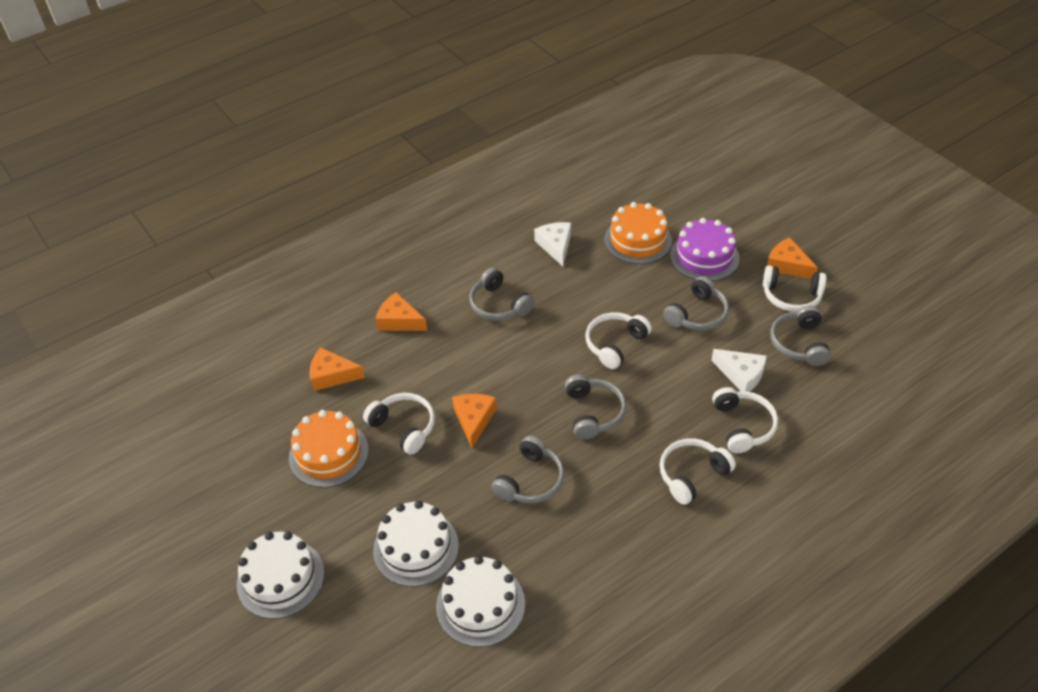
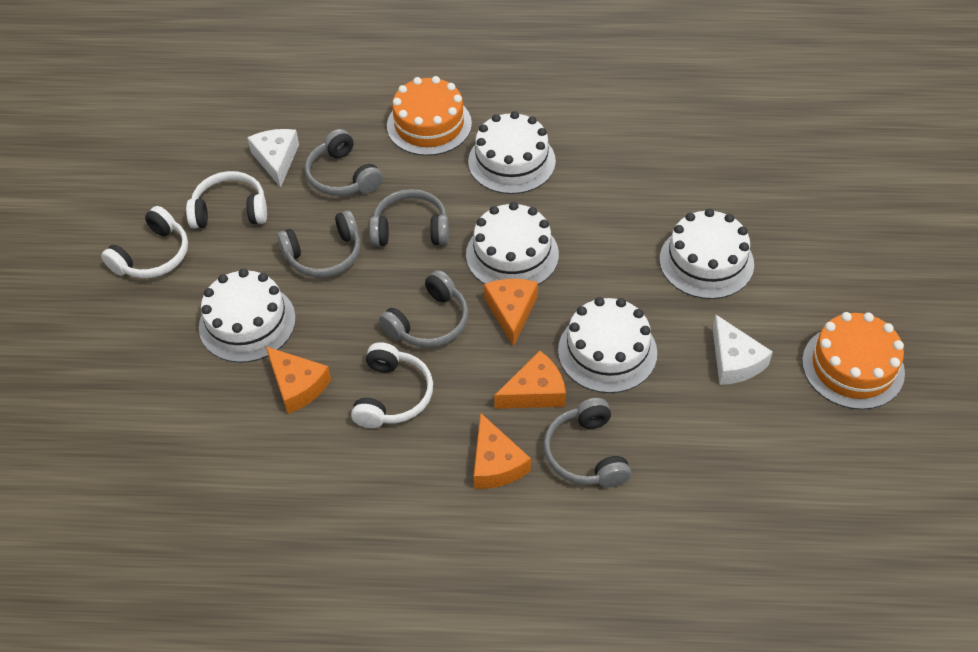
purple cake: [670,218,740,281] = 1 -> none = 0
white cake: [237,532,324,619] [373,501,459,587] [436,556,525,647] = 3 -> [199,269,296,363] [466,202,559,285] [468,111,556,194] [558,297,657,393] [660,209,754,299] = 5
white headphones: [363,393,435,455] [586,312,652,369] [660,438,736,505] [712,387,778,453] [763,265,826,312] = 5 -> [101,206,188,278] [186,171,267,229] [351,342,433,428] = 3

